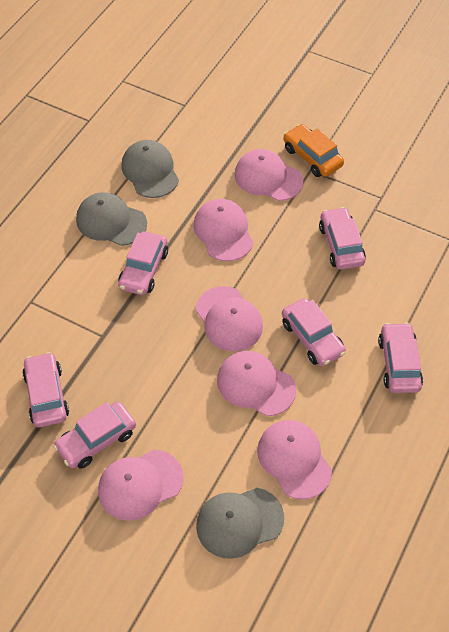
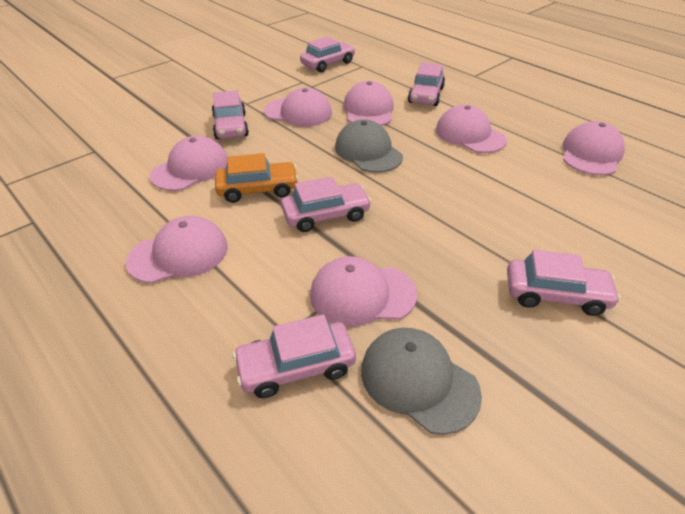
grey cap: [76,192,147,246] [121,140,179,198] [196,488,284,559] = 3 -> [335,119,403,173] [361,328,482,435] = 2
pink cap: [98,450,183,521] [193,199,253,261] [195,286,263,352] [217,351,296,416] [234,149,303,201] [257,420,332,499] = 6 -> [126,216,228,283] [150,136,227,191] [264,88,332,127] [310,256,417,327] [343,81,394,126] [436,104,507,153] [563,121,625,175] = 7

